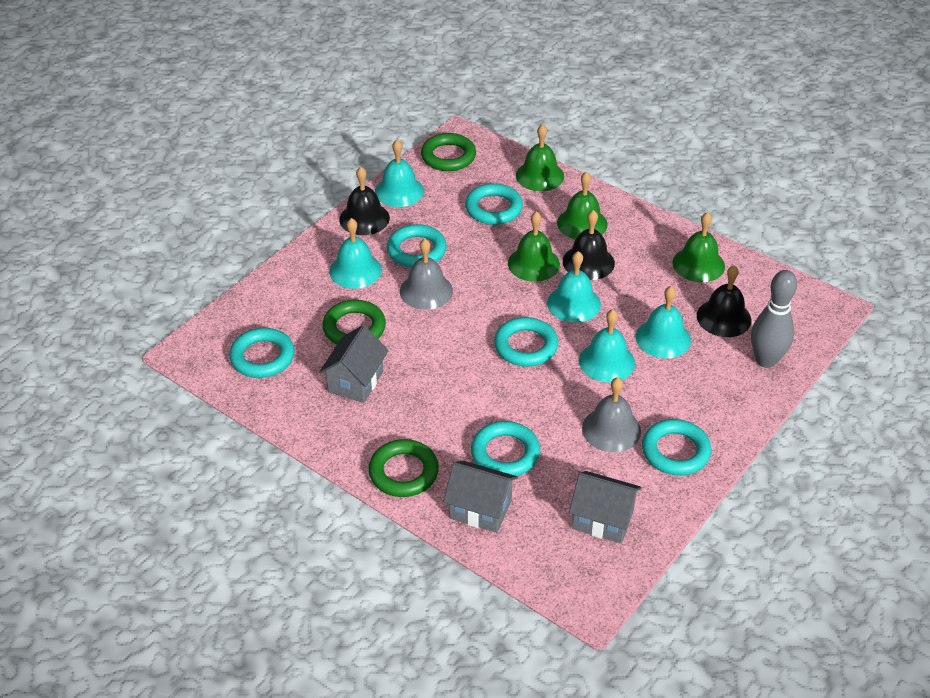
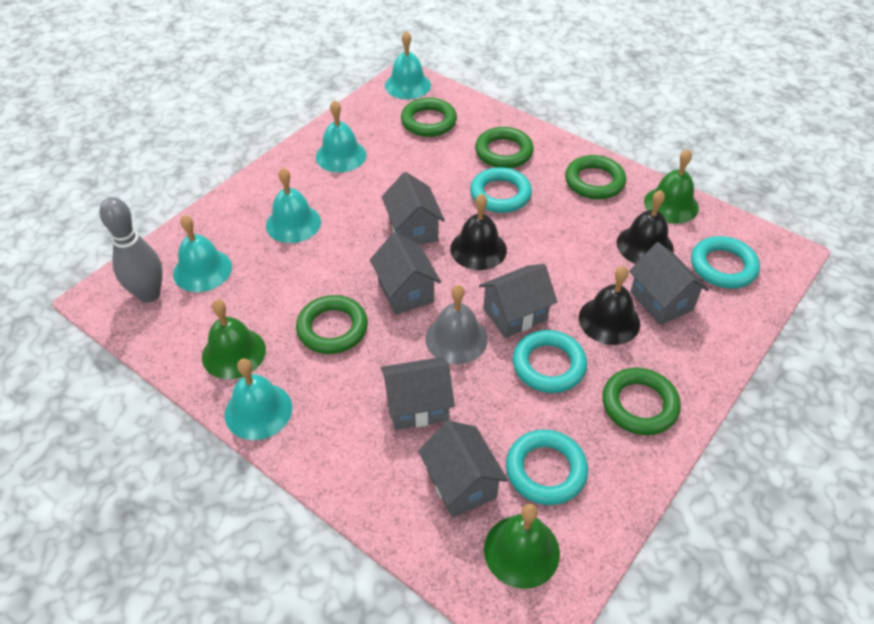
green bell: [508,211,560,282] [516,124,564,191] [557,171,608,240] [673,212,725,282] = 4 -> [202,299,266,379] [484,504,560,589] [644,149,699,224] = 3
green ring: [322,300,386,345] [368,439,439,497] [421,133,476,171] = 3 -> [296,295,368,354] [401,97,457,137] [475,127,534,168] [565,155,626,199] [602,368,681,435] = 5
grey bell: [400,239,453,310] [582,377,641,452] = 2 -> [425,285,488,364] = 1
grey house: [319,325,389,403] [443,461,518,533] [569,471,642,544] = 3 -> [370,233,441,315] [381,357,455,430] [382,172,445,245] [418,421,508,518] [479,264,557,338] [629,242,709,325] = 6
turquoise ring: [229,328,295,378] [387,224,447,268] [465,183,523,225] [471,421,540,476] [494,317,558,367] [642,419,712,476] = 6 -> [470,167,532,213] [506,429,588,505] [513,330,587,393] [691,236,760,289] = 4

